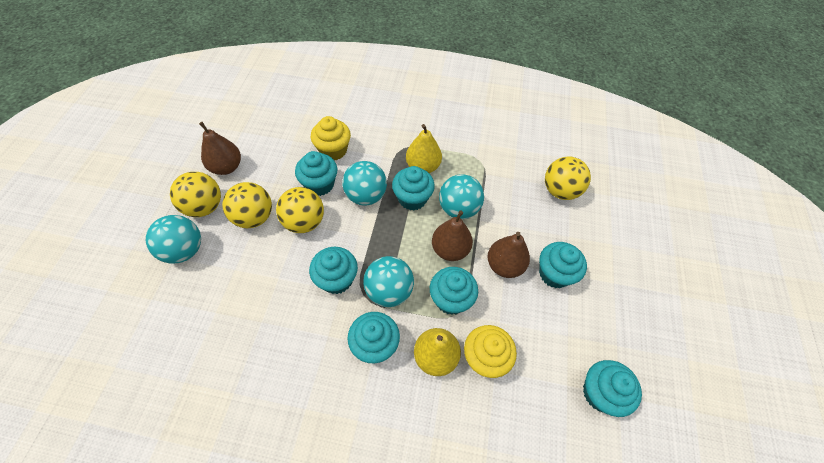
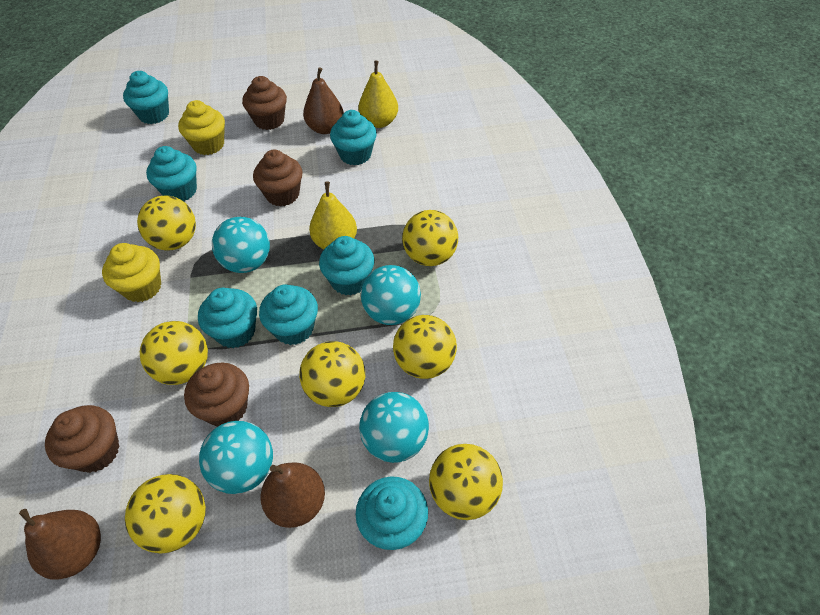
brown cupcake: none = 0 -> [45,405,119,473] [184,363,249,427] [242,76,287,130] [253,150,303,207] = 4
yellow ball: [170,172,221,217] [222,182,272,228] [276,187,324,233] [545,156,591,200] = 4 -> [125,474,206,553] [137,196,196,251] [140,321,208,385] [299,341,365,407] [393,315,457,379] [402,210,458,266] [429,444,503,520] = 7

